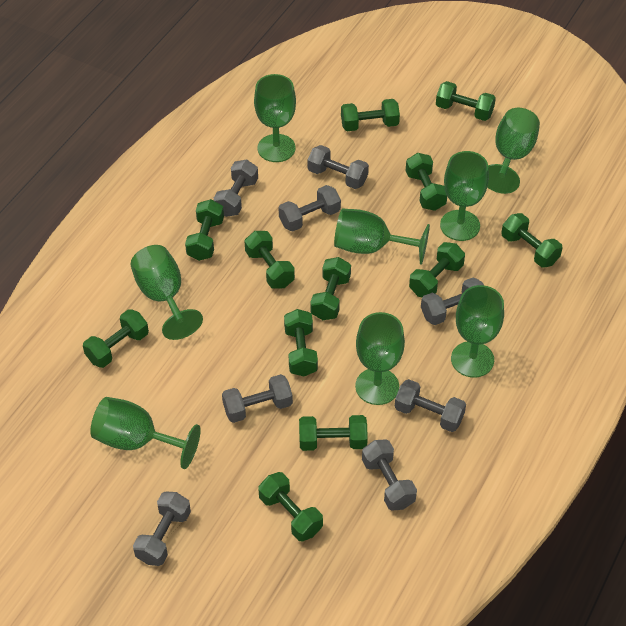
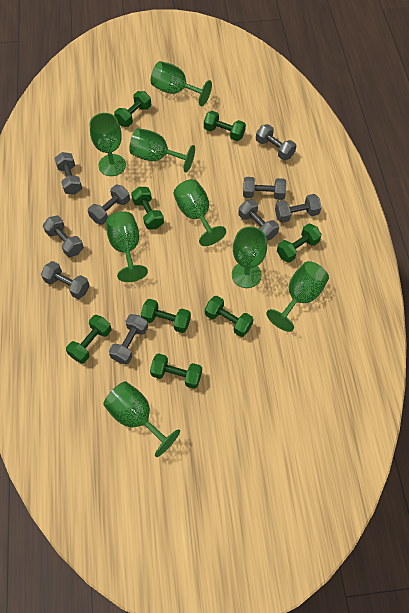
green dumbbell: [83,309,149,368] [185,199,224,261] [245,231,295,289] [258,472,323,542] [284,309,318,376] [299,415,368,451] [310,257,351,320] [341,99,400,131] [406,153,447,211] [409,242,465,297] [436,81,496,121] [501,213,563,267] = 12 -> [66,315,111,364] [114,91,151,127] [131,187,164,229] [141,299,191,333] [150,353,202,389] [204,111,246,141] [205,296,254,337] [277,223,322,263] = 8
grey dumbbell: [133,492,191,566] [214,160,258,217] [222,374,293,423] [279,185,341,231] [308,145,369,189] [362,439,417,511] [395,379,466,432] [421,277,484,325] = 8 -> [41,261,90,299] [43,216,84,257] [54,152,82,195] [88,185,130,225] [109,314,148,364] [238,199,279,241] [243,177,286,200] [256,124,296,160] [275,194,322,223] = 9

